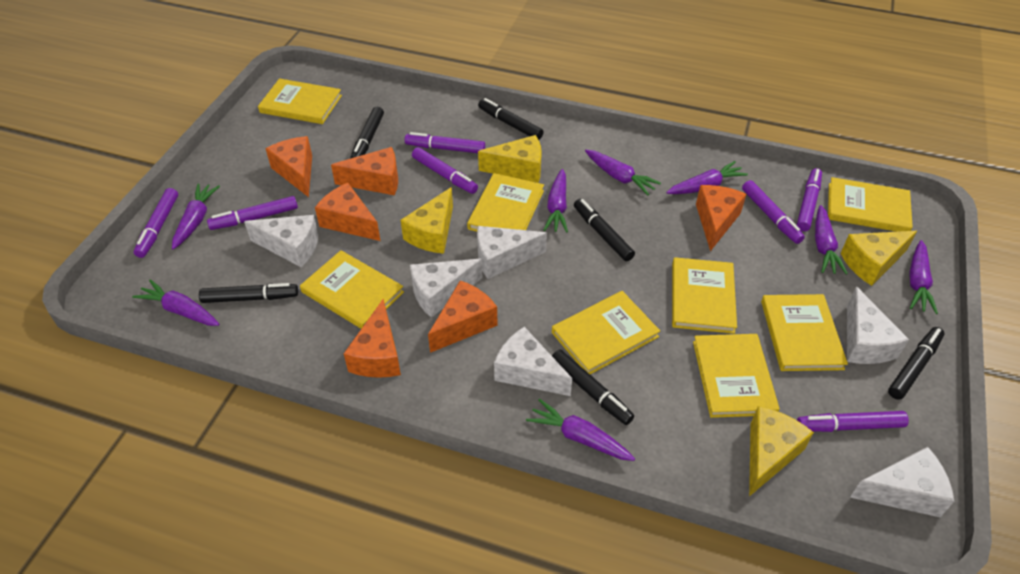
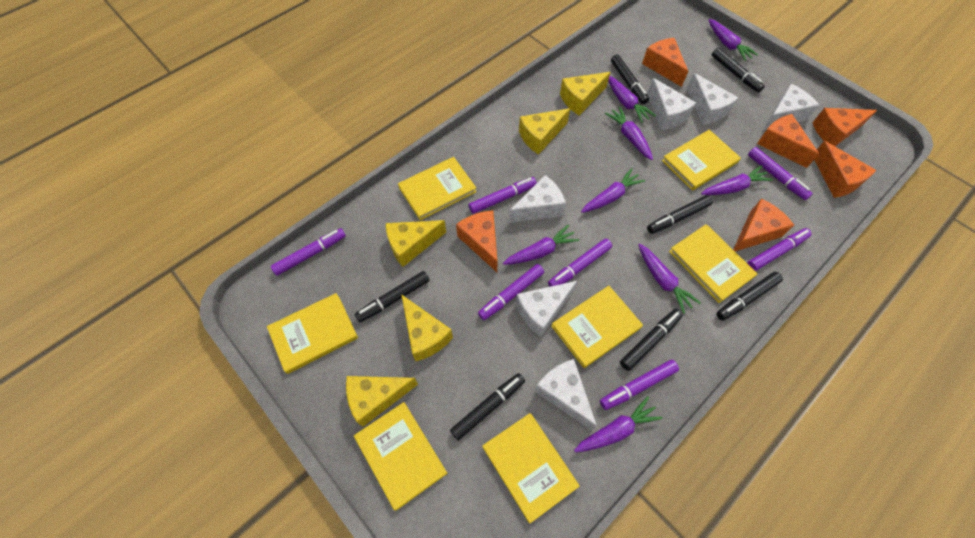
black marker: [199,283,298,303] [350,107,384,159] [478,98,543,140] [552,350,634,425] [574,199,635,261] [888,327,944,400] = 6 -> [354,271,430,323] [450,373,525,441] [611,55,649,104] [620,309,683,371] [647,195,713,234] [712,48,765,92] [716,272,783,321] = 7
yellow book: [258,78,342,124] [300,250,404,329] [467,173,544,232] [552,291,660,374] [672,257,737,334] [693,334,780,418] [761,294,848,371] [828,177,913,232] = 8 -> [267,293,358,374] [354,402,447,510] [398,157,477,220] [482,413,579,523] [551,286,643,368] [662,130,741,191] [669,224,757,303] = 7
yellow cheese: [401,187,453,254] [478,135,542,183] [749,406,814,496] [841,231,917,286] = 4 -> [346,376,418,427] [386,220,446,267] [401,294,453,361] [519,108,570,155] [560,72,611,115] = 5

